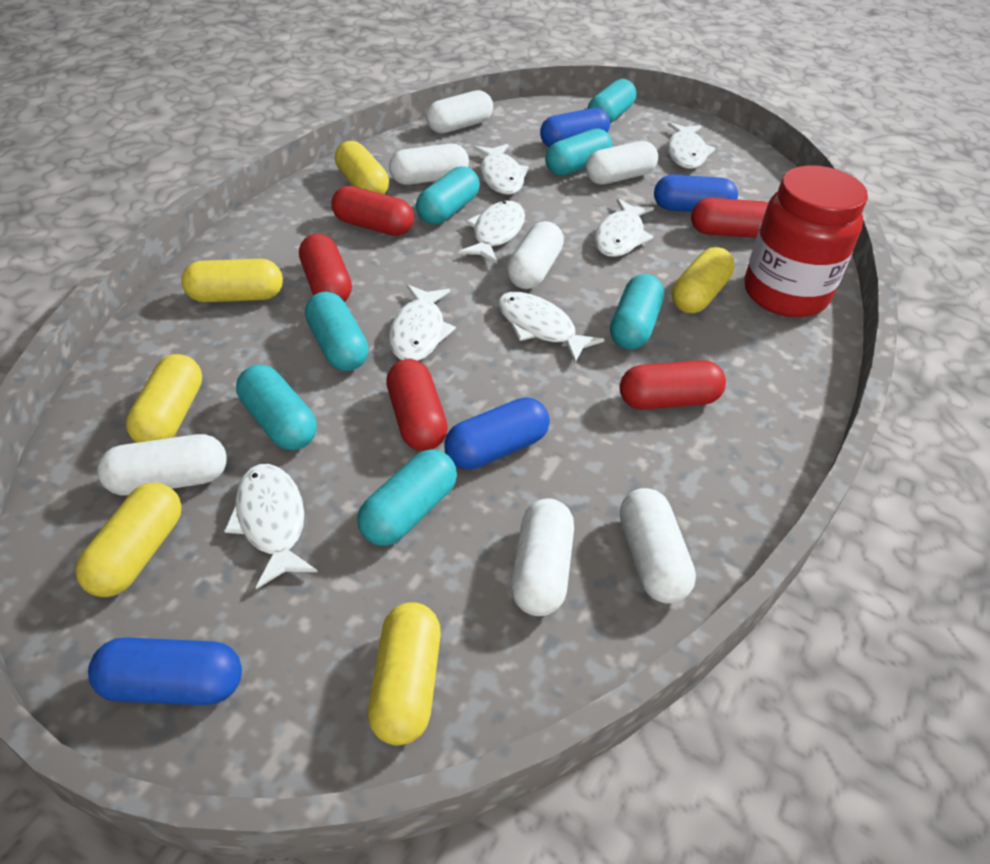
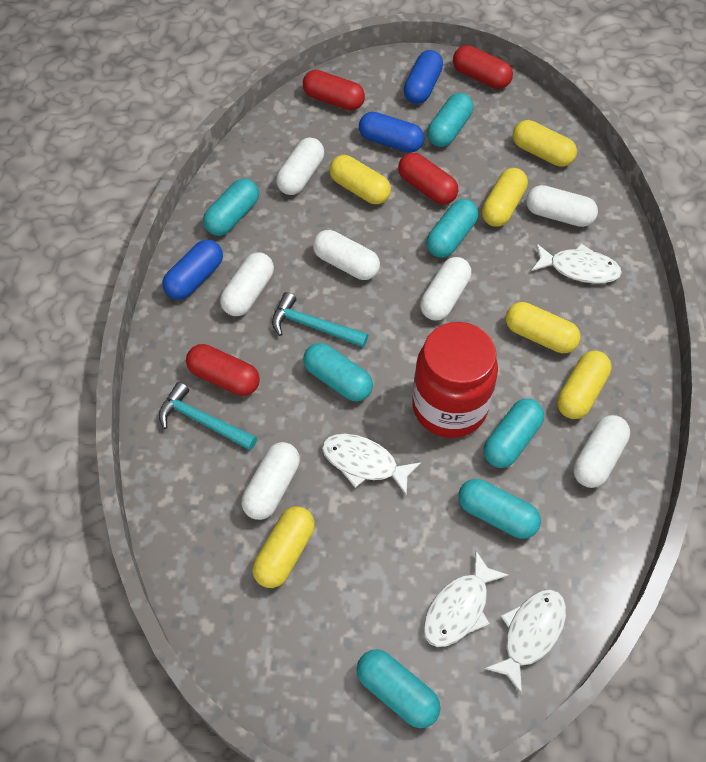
blue capsule: [88,637,242,705] [444,397,550,469] [540,108,610,147] [654,175,738,212] = 4 -> [162,240,223,300] [359,112,424,153] [404,50,443,104] = 3
red capsule: [299,234,352,302] [331,186,414,236] [386,359,448,451] [620,360,726,410] [691,198,768,238] = 5 -> [186,344,260,396] [303,70,365,111] [398,153,458,204] [453,45,513,89] = 4
turquoise hammer: none = 0 -> [159,382,257,450] [272,292,368,348] = 2
white fish: [224,464,318,589] [389,285,456,361] [458,201,525,264] [474,144,529,195] [498,292,605,363] [595,199,654,257] [667,122,715,169] = 7 -> [322,434,421,496] [423,550,509,647] [484,589,566,695] [531,243,622,284] = 4

